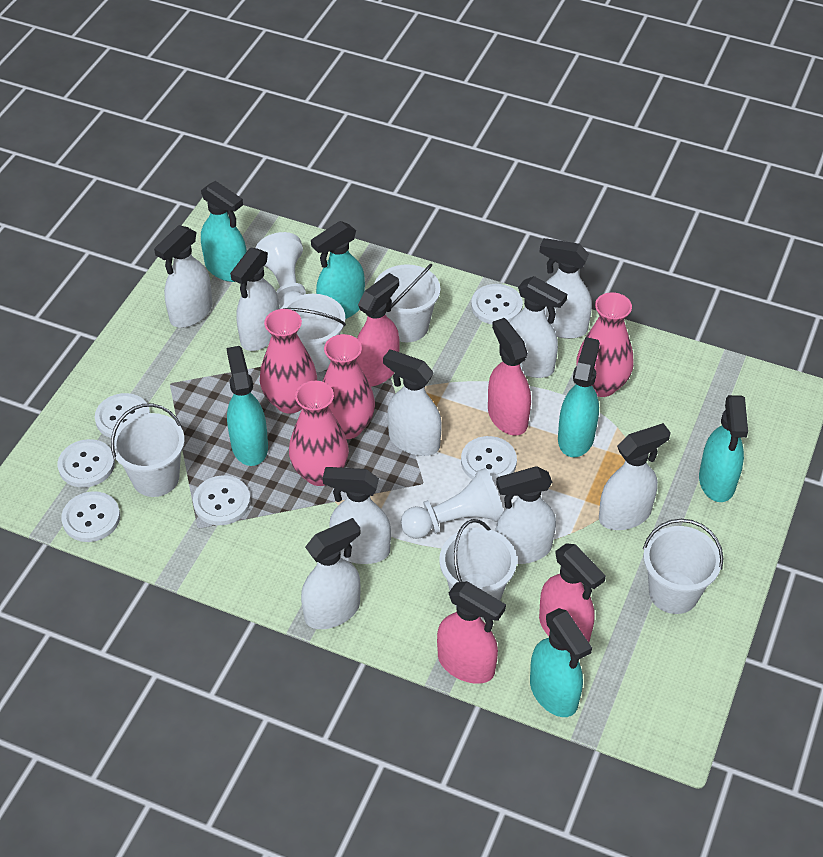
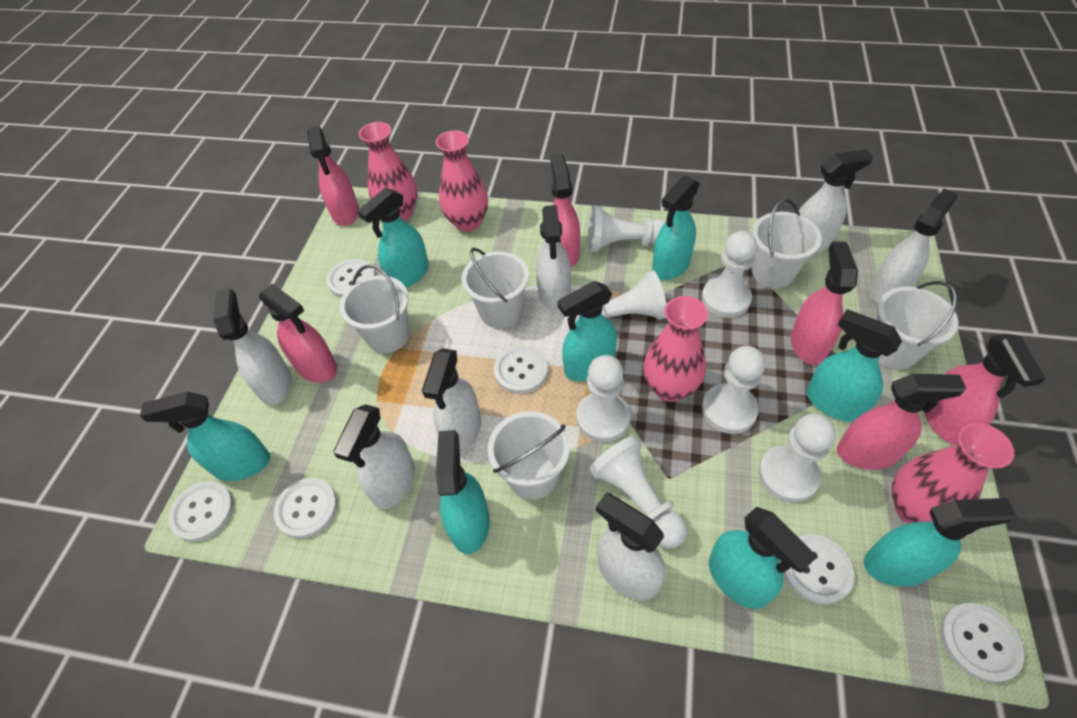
pink spray bottle: [356,273,400,387] [437,581,506,684] [488,318,531,436] [539,543,606,642] = 4 -> [259,284,337,383] [307,126,359,226] [550,154,580,267] [791,242,858,365] [837,374,966,470] [924,334,1046,445] = 6
turquoise spray bottle: [201,181,247,282] [227,346,268,466] [311,221,365,319] [530,608,592,717] [558,337,600,457] [699,395,748,502] = 6 -> [140,392,270,481] [357,188,429,288] [436,430,490,554] [558,281,617,381] [652,176,700,280] [709,507,817,609] [807,309,902,422] [864,498,1016,587] = 8
white pawn: [256,232,306,309] [400,468,503,539] = 2 -> [575,270,666,323] [576,355,631,442] [588,206,666,252] [589,436,687,548] [702,231,757,317] [702,346,765,434] [758,414,836,502] = 7
white spray bottle: [154,225,213,328] [230,248,280,351] [301,518,361,629] [323,467,391,564] [383,350,442,456] [495,467,556,564] [510,276,567,378] [540,238,592,339] [599,423,671,530] = 9 -> [213,288,292,405] [333,404,415,509] [422,348,481,453] [536,205,571,310] [596,493,665,600] [799,149,873,253] [870,189,957,304] = 7

